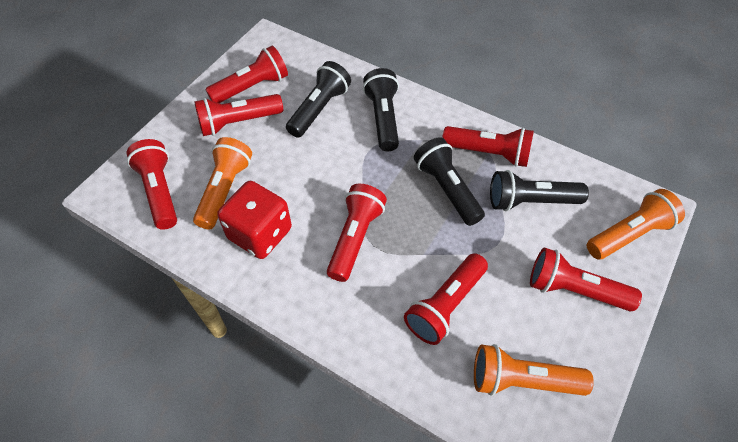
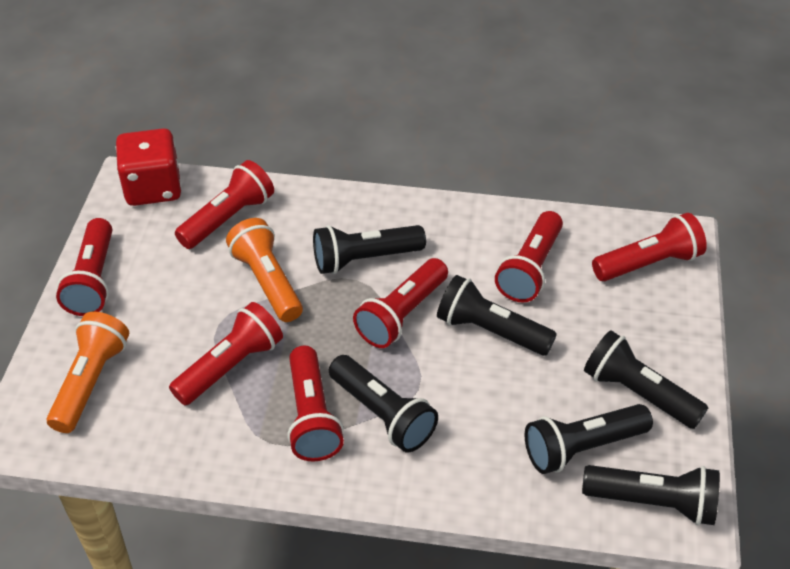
black flashlight: [286,61,351,138] [363,68,399,151] [414,137,485,226] [490,170,589,211] = 4 -> [313,225,426,274] [329,355,438,452] [437,275,557,356] [525,404,653,474] [582,465,720,525] [584,330,708,429] = 6
orange flashlight: [193,137,252,229] [474,344,594,396] [587,189,685,260] = 3 -> [47,312,129,433] [226,218,303,322] = 2

